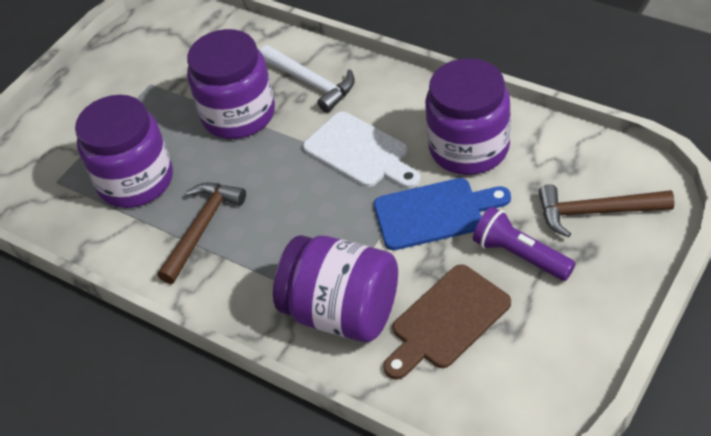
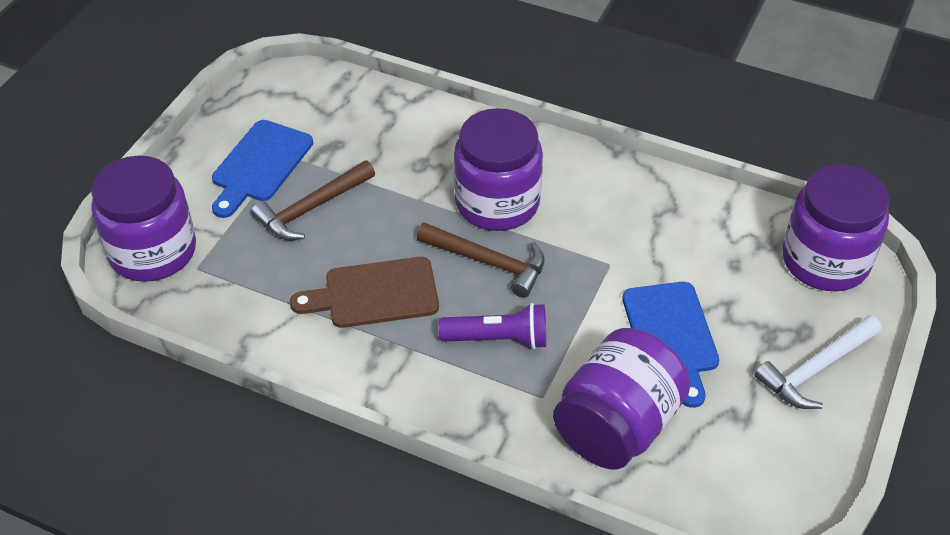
blue cutting board: [374,178,511,250] = 1 -> [212,120,313,218] [622,282,719,408] = 2
white cutting board: [303,111,421,189] = 1 -> none = 0

